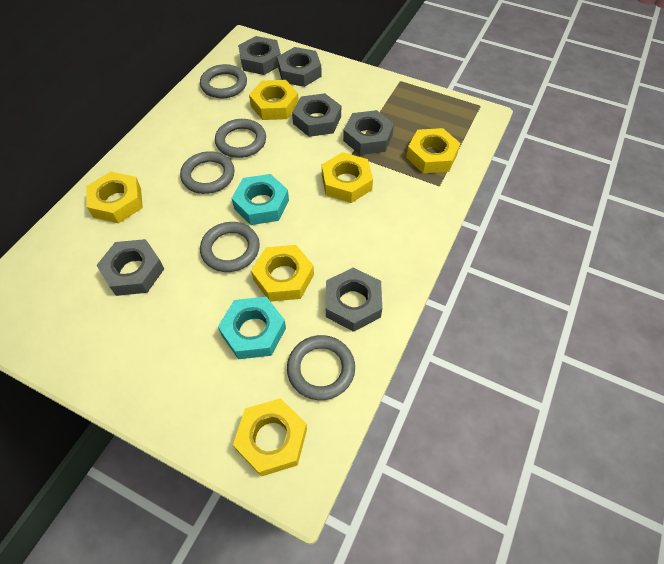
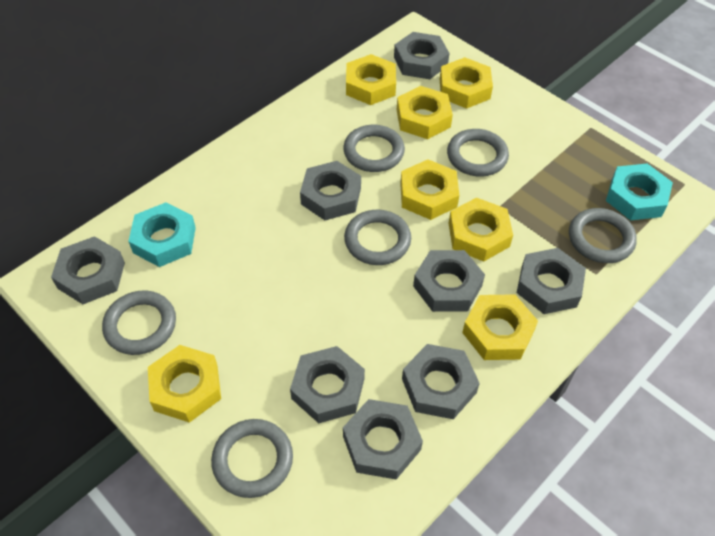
grey nut: [96,239,164,296] [238,36,281,75] [277,47,322,87] [292,93,341,137] [326,267,382,332] [343,110,394,155] = 6 -> [51,236,125,304] [290,346,365,423] [300,161,361,220] [343,399,423,480] [394,32,450,79] [402,344,480,419] [413,250,485,312] [517,248,586,314] = 8
grey ring: [180,151,235,194] [200,64,247,99] [200,222,260,272] [215,119,266,158] [287,335,355,400] = 5 -> [102,291,176,355] [211,419,293,498] [343,125,405,172] [344,210,411,265] [447,129,509,177] [569,208,637,263] = 6
yellow nut: [86,172,143,223] [233,398,307,477] [249,80,299,120] [251,245,314,302] [322,152,373,203] [406,128,460,173] = 6 -> [148,345,221,423] [346,54,396,105] [397,86,453,139] [400,160,459,220] [440,57,493,109] [448,197,513,261] [462,294,538,360] = 7

